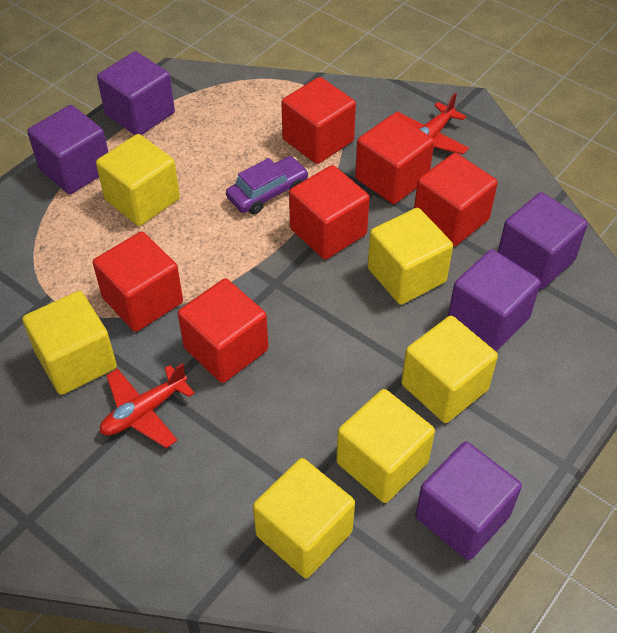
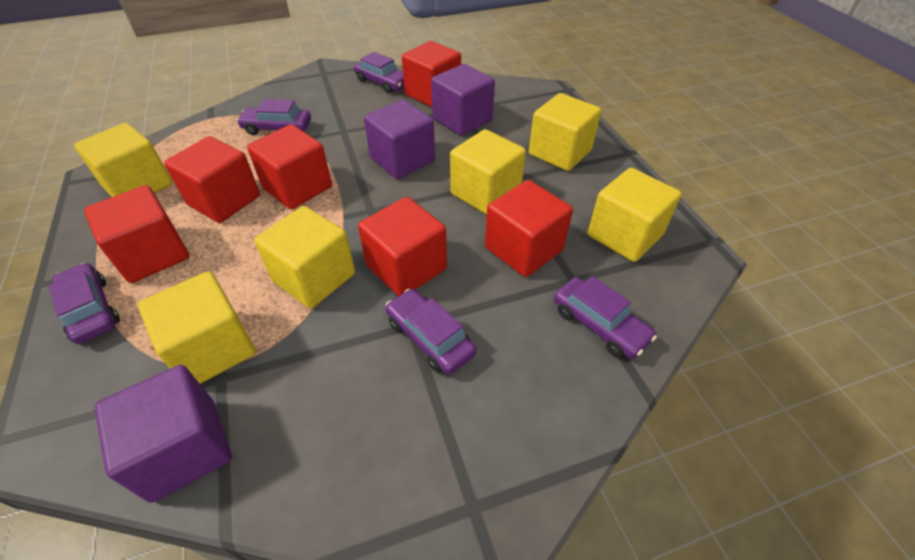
purple car: [226,156,309,214] = 1 -> [49,263,120,344] [236,99,311,135] [354,52,404,94] [386,289,476,375] [554,276,657,359] = 5
purple cube: [27,105,108,194] [97,51,175,135] [415,442,522,560] [448,249,541,351] [498,192,588,289] = 5 -> [95,365,232,503] [364,100,435,179] [431,64,495,136] = 3
red plane: [100,363,195,448] [394,93,469,155] = 2 -> none = 0

